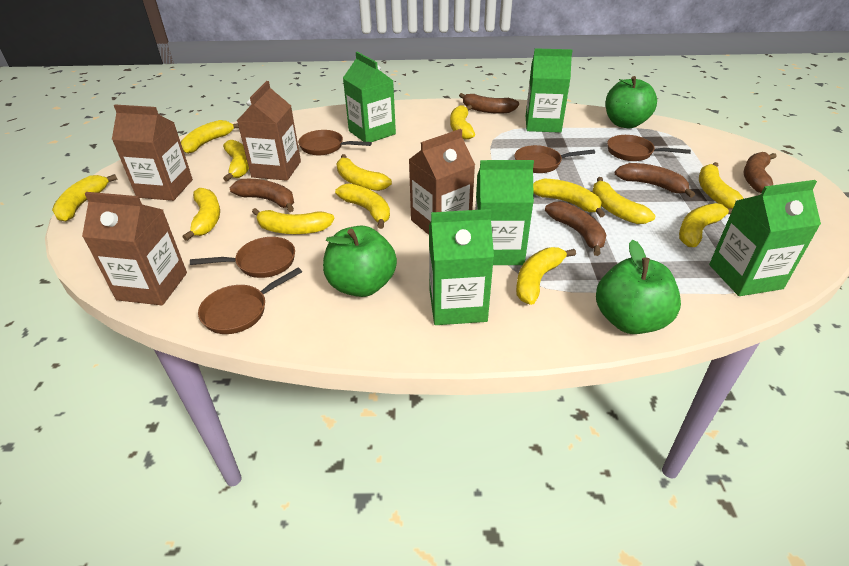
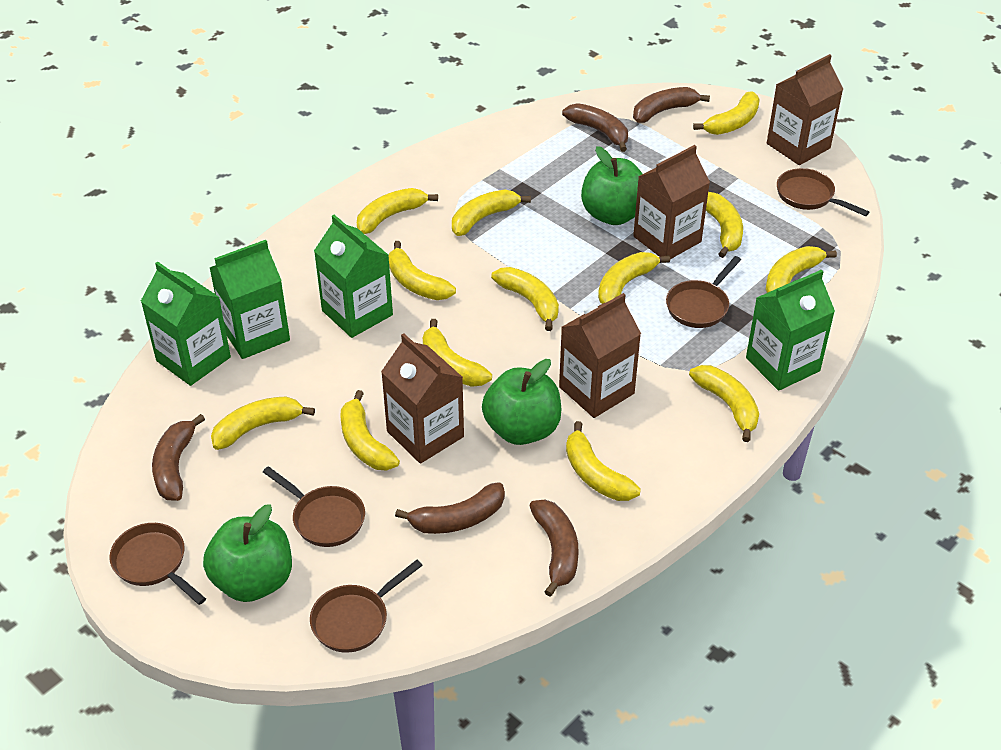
green carton: [343,52,396,142] [429,209,494,325] [475,160,534,265] [526,48,573,133] [709,180,821,296] = 5 -> [141,262,231,386] [210,240,290,359] [314,215,393,338] [746,269,835,391] = 4

